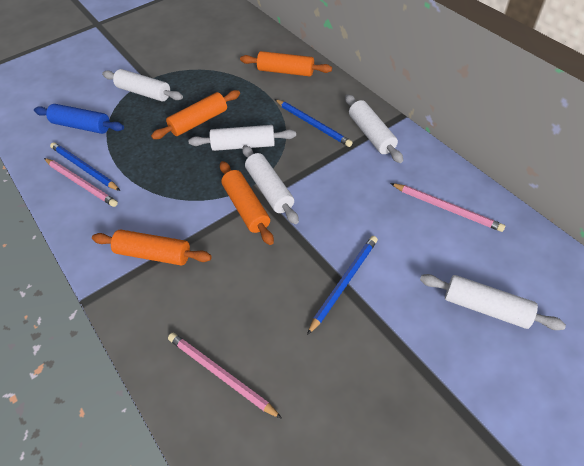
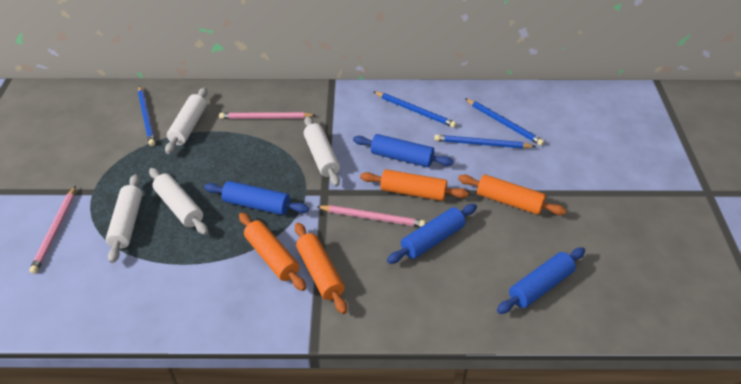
blue pencil: [50,142,120,191] [275,99,353,147] [307,236,378,335] = 3 -> [138,86,155,146] [374,92,457,128] [434,135,536,149] [465,99,544,146] = 4
blue rolling pin: [34,104,124,134] = 1 -> [204,181,309,215] [353,134,454,167] [387,204,477,264] [497,247,585,314] = 4
white rolling pin: [102,69,183,101] [188,125,296,151] [242,145,299,224] [345,94,403,163] [420,274,566,330] = 5 -> [106,174,142,263] [149,168,208,235] [165,87,207,154] [304,116,340,187] = 4

